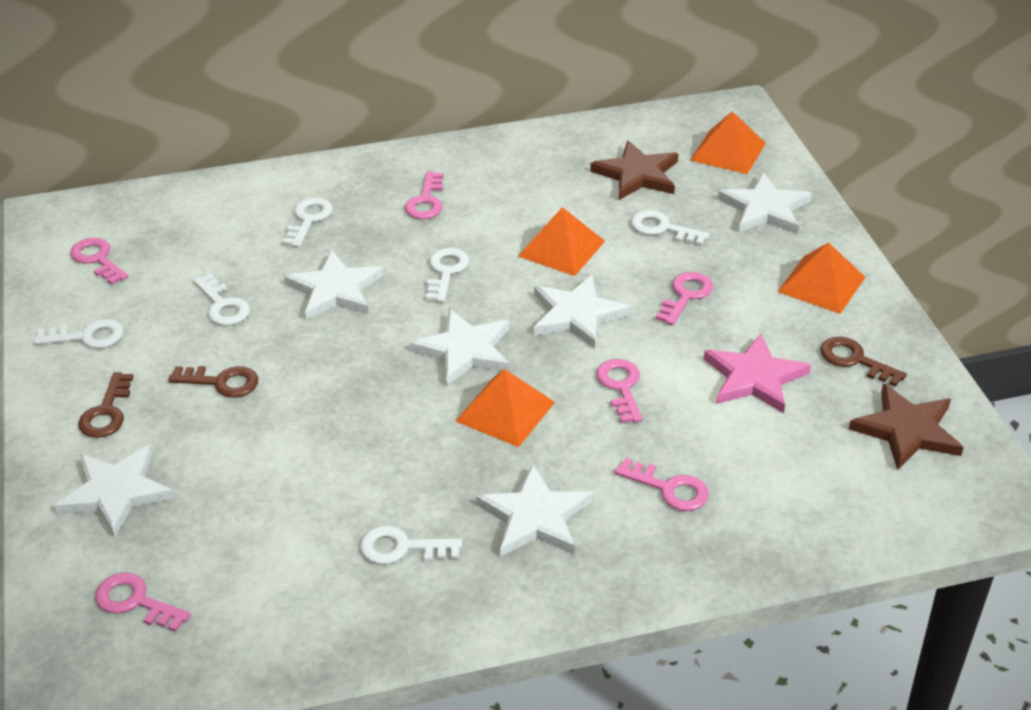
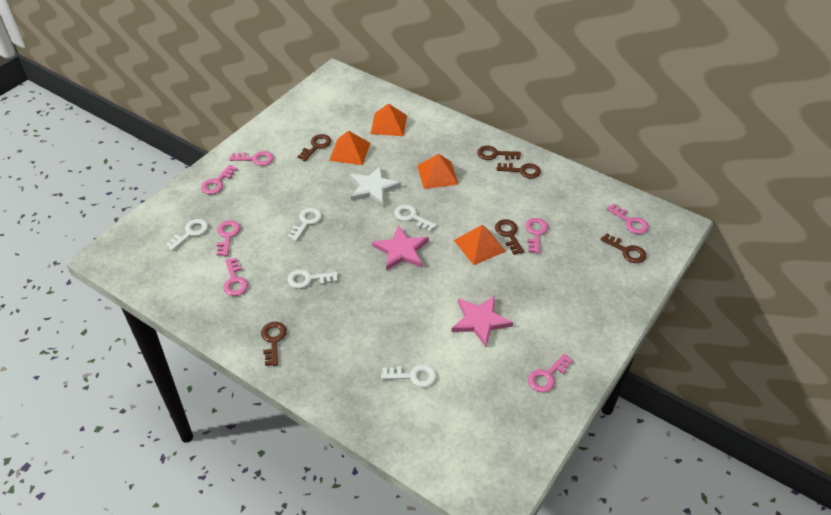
brown key: [78,372,134,438] [168,366,258,398] [820,337,907,387] = 3 -> [261,322,287,366] [297,134,331,161] [477,146,521,160] [495,219,524,255] [496,163,541,179] [600,233,646,263] = 6
brown star: [590,140,678,200] [849,384,963,470] = 2 -> none = 0
pink key: [70,238,128,285] [95,573,191,632] [405,171,444,219] [596,359,643,423] [615,458,709,511] [656,272,713,325] = 6 -> [201,165,237,195] [217,220,241,256] [223,257,248,296] [229,151,274,166] [525,218,548,254] [528,354,573,393] [607,204,649,234] = 7
pink star: [704,334,811,413] = 1 -> [372,225,429,271] [451,296,513,347] = 2
white key: [34,319,124,348] [194,274,250,326] [283,198,333,247] [360,526,462,564] [426,248,469,302] [631,210,709,246] = 6 -> [165,219,208,251] [287,208,322,241] [287,269,338,289] [381,364,437,387] [394,204,437,232] = 5
white star: [54,445,174,537] [284,250,384,320] [410,309,509,386] [476,465,593,557] [534,275,631,349] [718,173,812,234] = 6 -> [350,166,401,206] = 1

